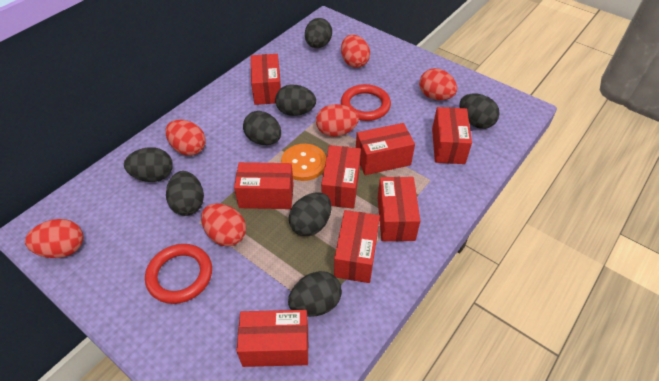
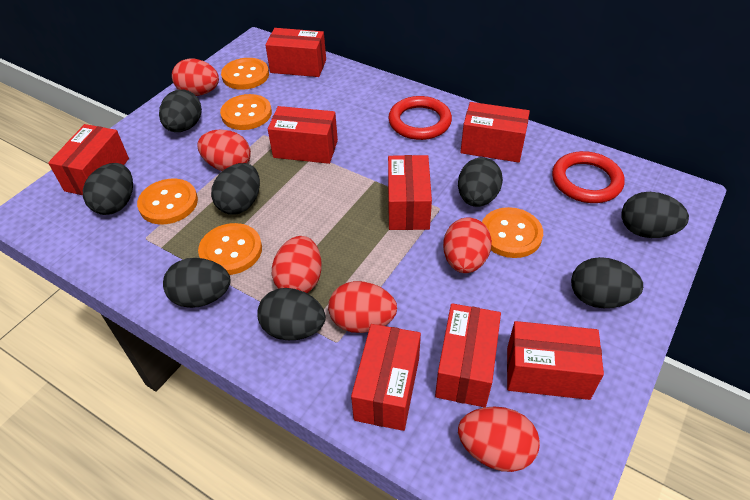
orange button: [281,144,326,181] = 1 -> [137,178,198,224] [198,223,262,275] [220,94,272,130] [221,58,269,90] [482,207,543,258] = 5

